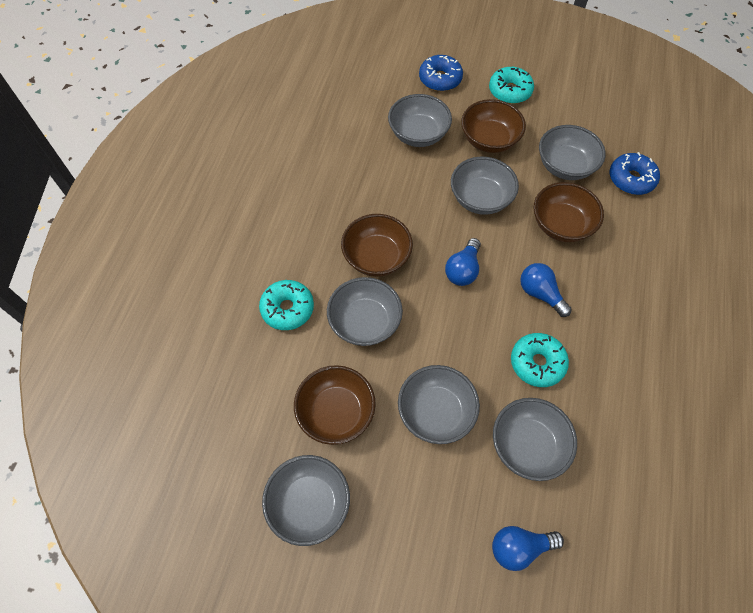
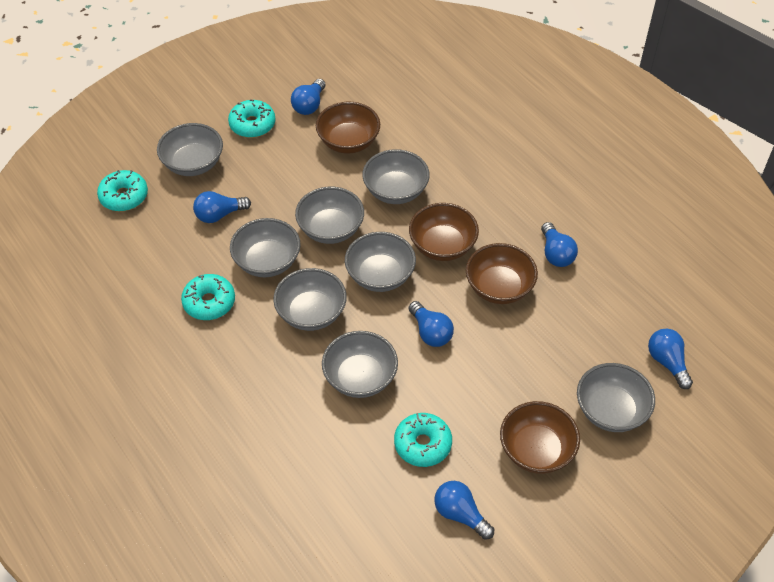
blue donut: [419,55,463,91] [610,152,660,195] = 2 -> none = 0
blue light bulb: [445,238,481,286] [492,526,564,571] [520,263,572,317] = 3 -> [193,191,251,223] [291,79,326,115] [409,301,454,347] [434,481,494,540] [541,222,578,267] [648,329,693,389] = 6
grey bowl: [262,455,350,546] [327,277,403,346] [388,94,452,147] [398,365,480,444] [451,157,519,215] [493,398,577,481] [539,125,606,180] = 7 -> [157,123,223,176] [230,218,301,277] [273,268,347,331] [295,187,364,244] [322,331,398,398] [345,232,416,292] [362,149,430,204] [577,363,655,432] = 8
turquoise donut: [259,280,314,330] [489,67,534,104] [511,333,569,387] = 3 -> [97,170,148,211] [181,274,235,320] [228,99,276,138] [394,413,452,467] = 4

